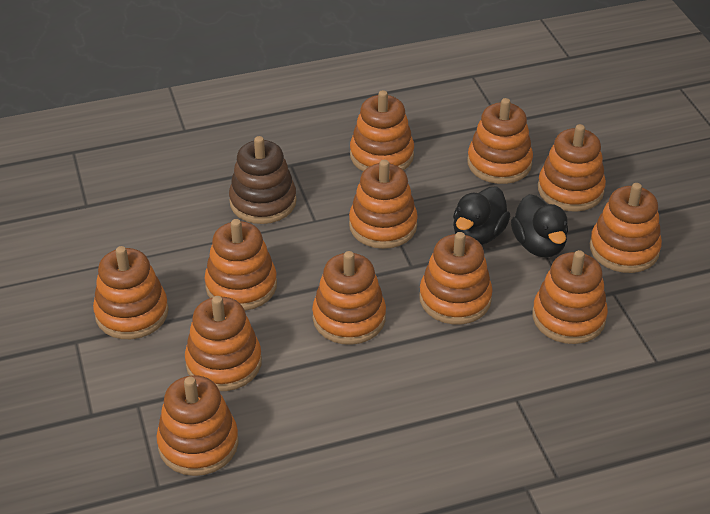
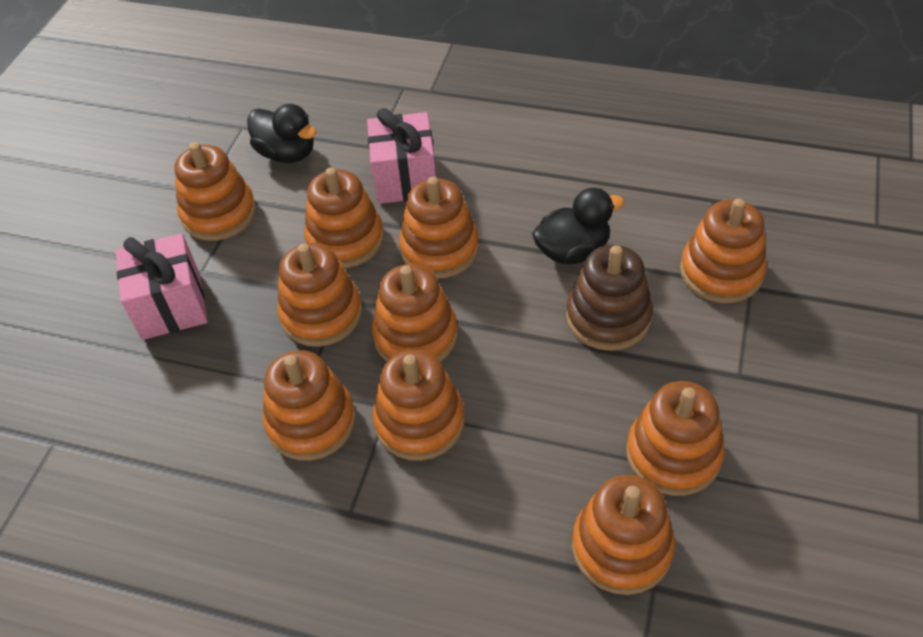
orange stacking toy: [93,246,169,339] [156,375,239,476] [185,296,262,391] [204,219,277,311] [312,251,386,345] [349,160,418,249] [350,90,414,171] [419,232,493,324] [467,98,533,184] [532,250,608,344] [538,124,606,212] [590,183,662,273] = 12 -> [174,142,256,241] [263,350,356,461] [277,243,362,347] [304,167,384,268] [372,264,458,362] [373,350,465,461] [399,177,479,279] [572,475,675,595] [626,381,724,496] [680,198,767,303] = 10
pink gift: none = 0 -> [116,233,208,340] [367,108,436,204] = 2

